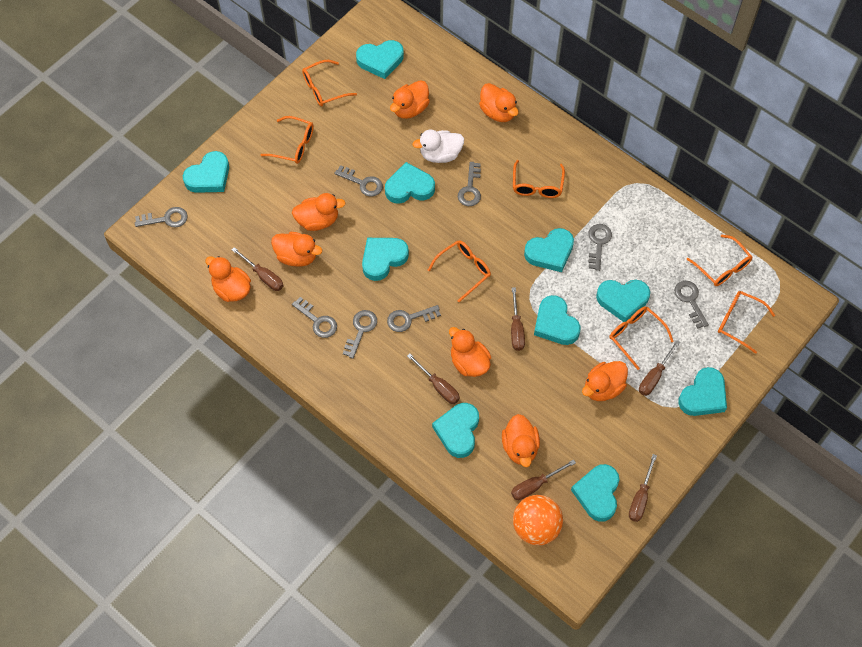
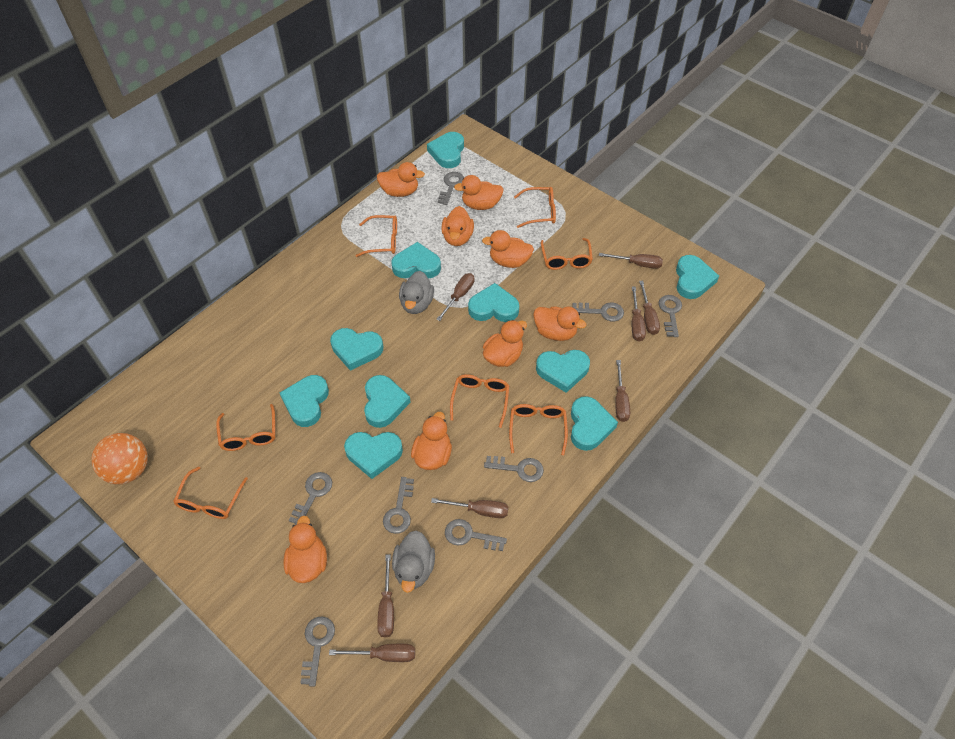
brown screwdriver: [232,247,283,291] [407,354,460,404] [511,287,525,351] [511,459,576,500] [629,454,657,522] [639,340,680,396] = 6 -> [329,644,415,662] [377,555,394,637] [431,498,508,518] [436,273,475,321] [599,253,663,269] [615,360,630,422] [632,287,646,341] [639,281,660,335] = 8
grey duck: none = 0 -> [392,530,435,593] [399,271,434,314] = 2
white duck: [412,130,464,163] = 1 -> none = 0

